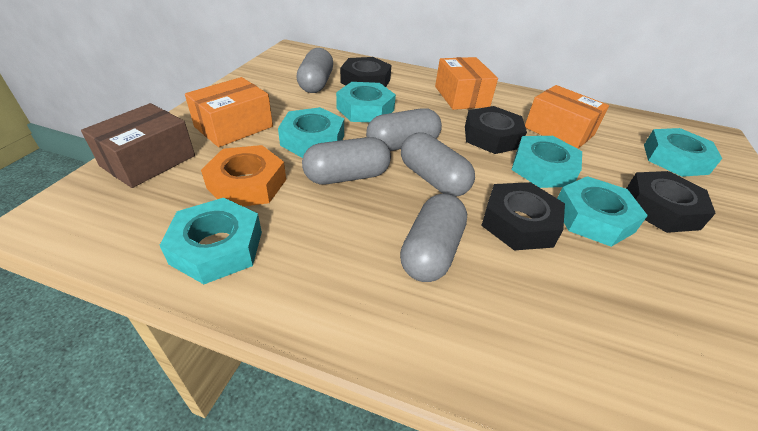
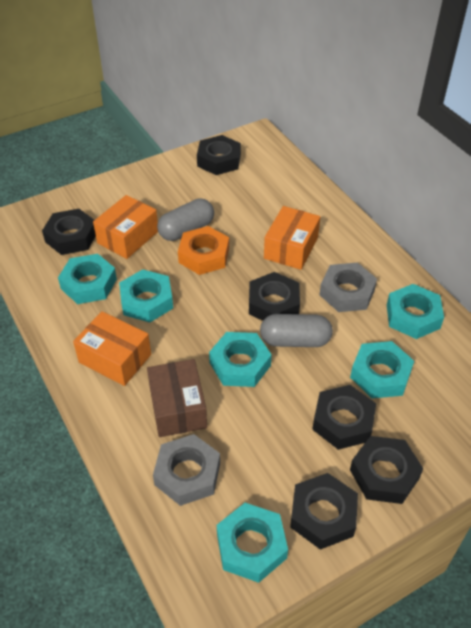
black nut: [340,57,392,87] [465,106,527,154] [481,182,565,250] [626,171,716,233] = 4 -> [42,209,96,255] [197,135,241,175] [249,272,300,321] [290,473,358,550] [312,385,376,450] [350,436,423,504] = 6
grey capsule: [296,48,333,93] [302,137,391,184] [366,108,442,151] [400,193,467,282] [401,132,475,197] = 5 -> [157,198,214,241] [260,314,333,347] = 2
grey nut: none = 0 -> [153,434,220,506] [319,263,377,312] = 2

